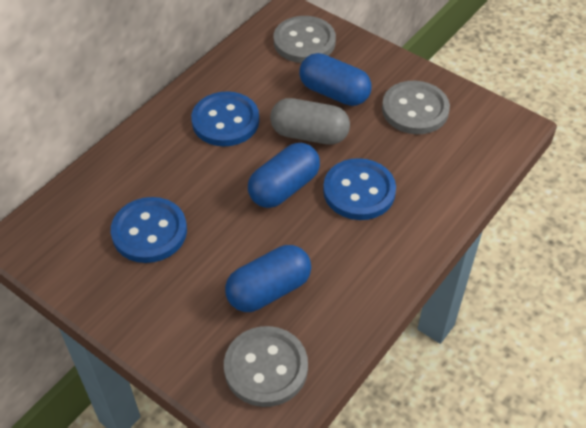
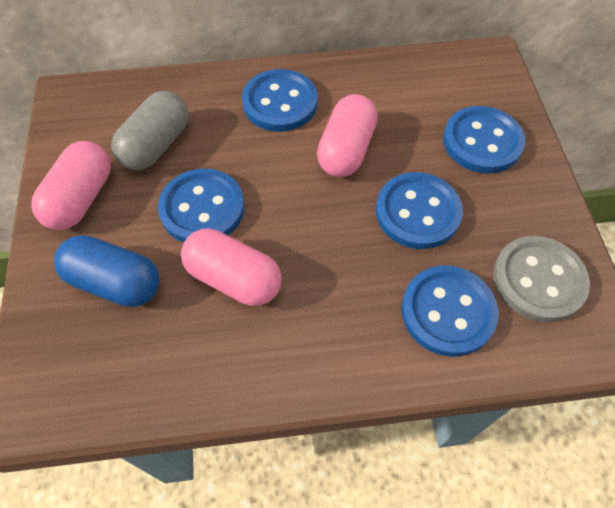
blue button: [111,197,187,263] [191,91,259,146] [323,158,396,220] = 3 -> [158,169,244,242] [242,69,318,132] [376,172,463,249] [401,266,498,357] [443,106,525,174] = 5
blue capsule: [225,245,311,312] [248,143,320,208] [299,53,372,106] = 3 -> [54,235,160,307] = 1
grey button: [224,326,308,407] [274,16,336,63] [382,81,450,134] = 3 -> [493,236,590,322] = 1
pink capsule: none = 0 -> [31,141,111,230] [181,229,282,306] [317,94,378,177] = 3

